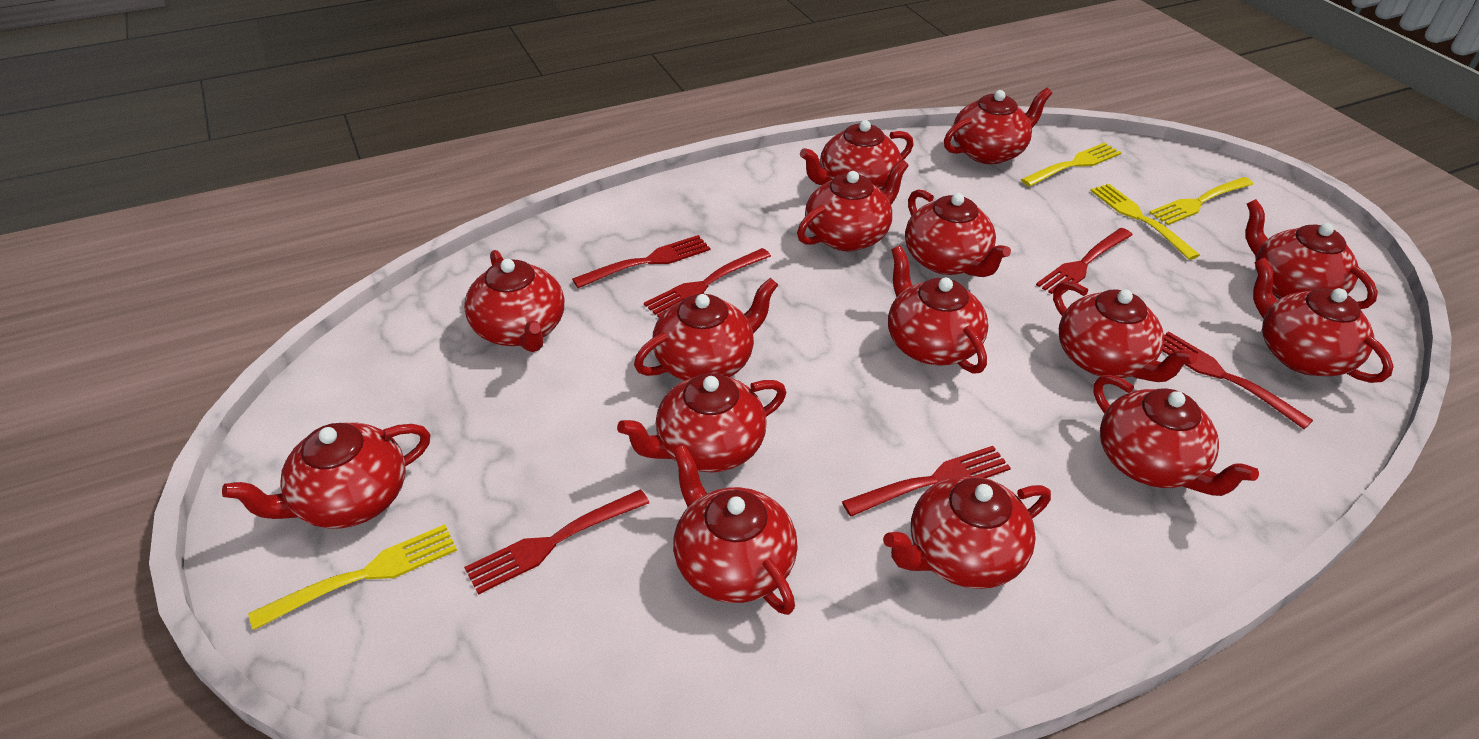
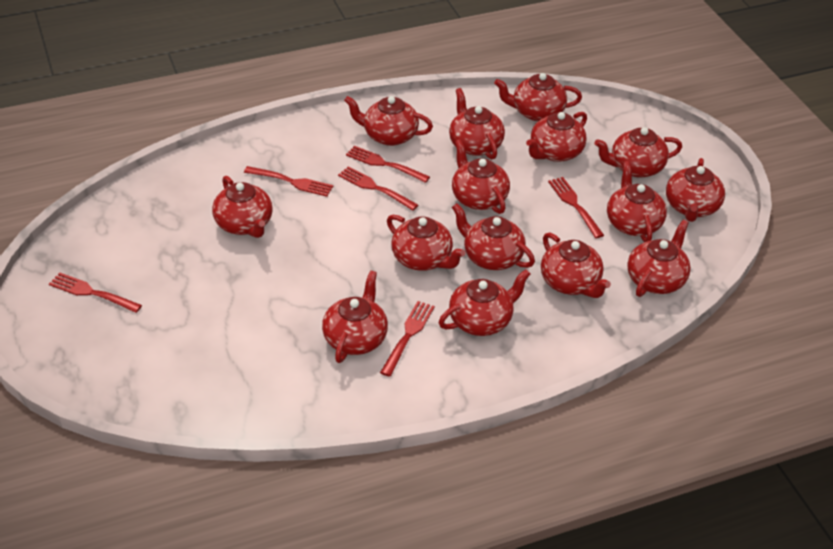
yellow fork: [248,524,457,630] [1021,142,1122,187] [1090,184,1200,260] [1149,177,1253,225] = 4 -> none = 0

